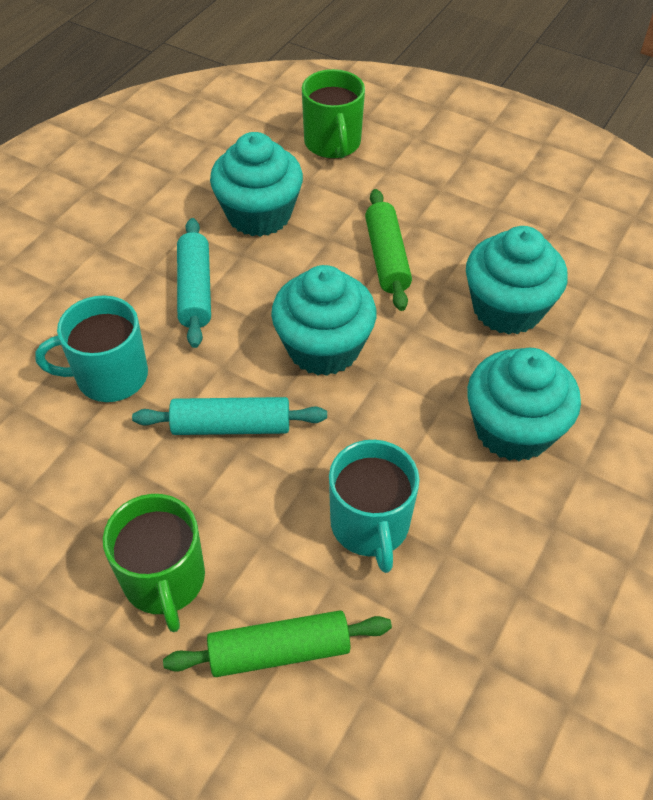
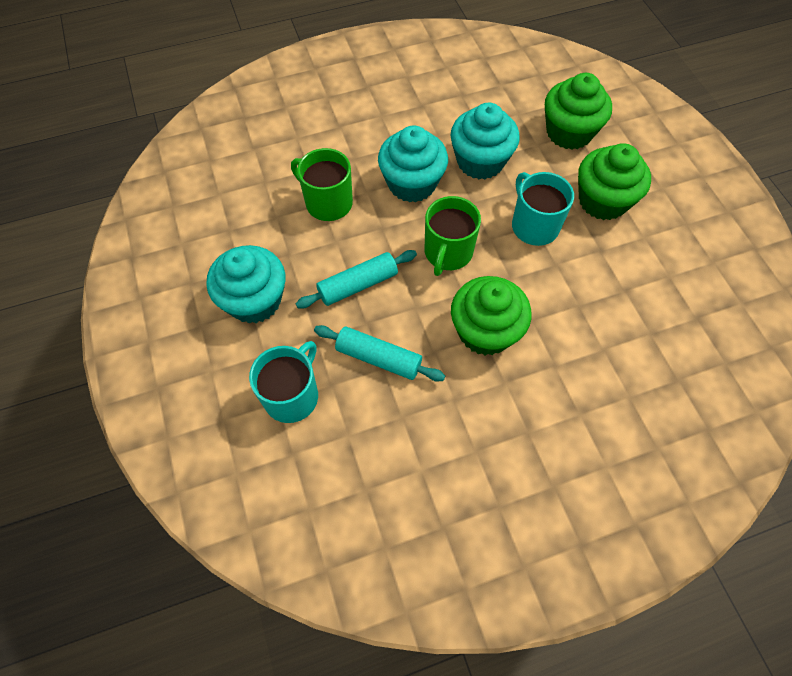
green cupcake: none = 0 -> [451,276,532,355] [545,73,612,150] [578,143,651,220] = 3
green rolling pin: [163,610,392,677] [365,189,412,311] = 2 -> none = 0
turquoise cupcake: [210,132,303,237] [271,265,376,376] [466,226,568,335] [467,348,581,461] = 4 -> [207,245,285,323] [378,125,448,202] [450,103,520,179] = 3

